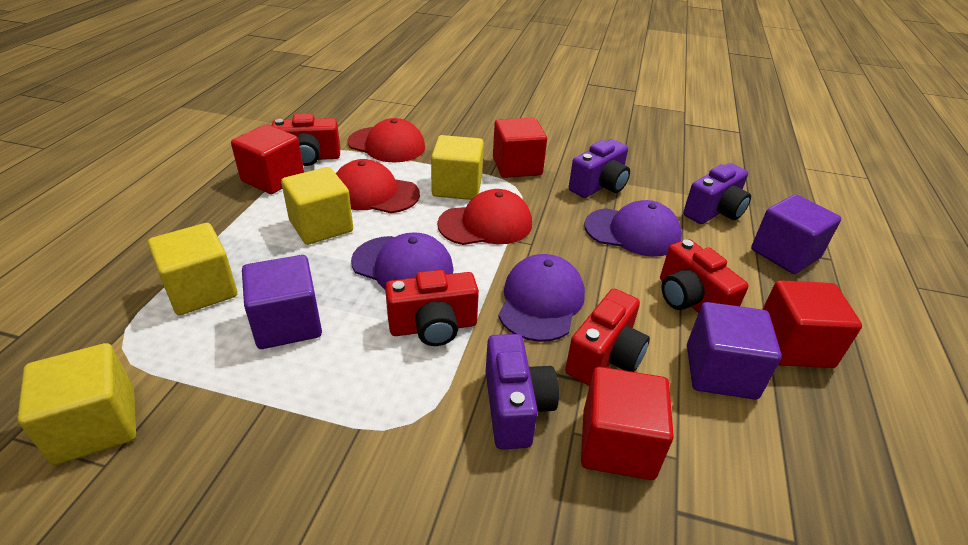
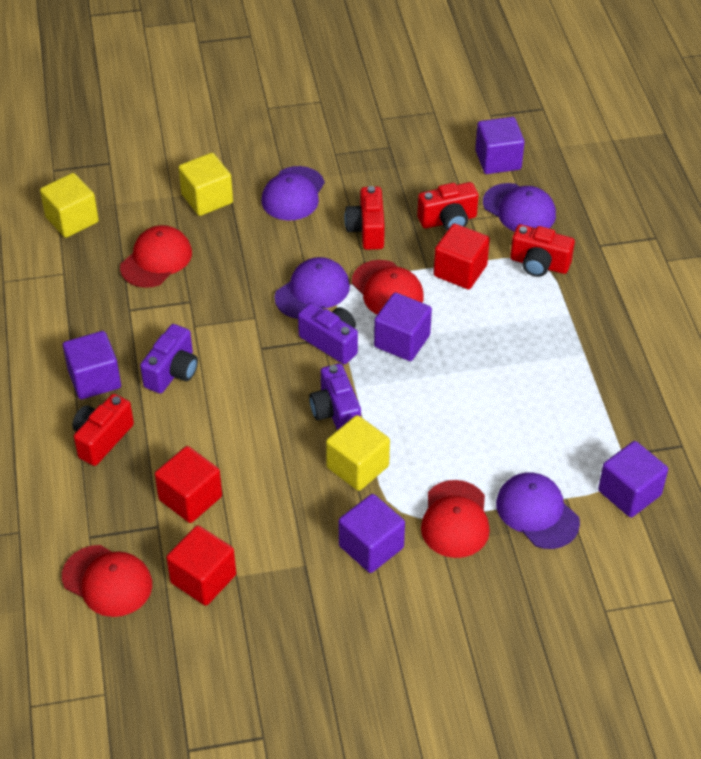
purple cap: [351,232,453,289] [498,254,585,342] [585,200,682,257] = 3 -> [262,166,325,220] [275,257,350,319] [483,183,556,232] [496,472,580,549] = 4
purple cube: [242,255,322,349] [687,302,782,400] [751,194,841,274] = 3 -> [63,331,121,399] [339,494,405,573] [374,292,432,361] [475,117,525,174] [598,441,668,518] = 5
red cap: [336,159,420,213] [348,118,425,162] [437,189,532,245] = 3 -> [62,545,152,617] [120,225,192,288] [352,260,424,315] [421,480,490,558] = 4
red cube: [231,124,304,194] [493,118,547,178] [581,367,674,480] [762,280,862,368] = 4 -> [155,446,222,523] [166,525,236,606] [434,223,490,289] = 3
yellow cube: [17,343,136,465] [148,223,237,315] [281,167,353,245] [431,135,484,200] = 4 -> [40,173,99,238] [178,153,233,216] [326,415,390,491] = 3

